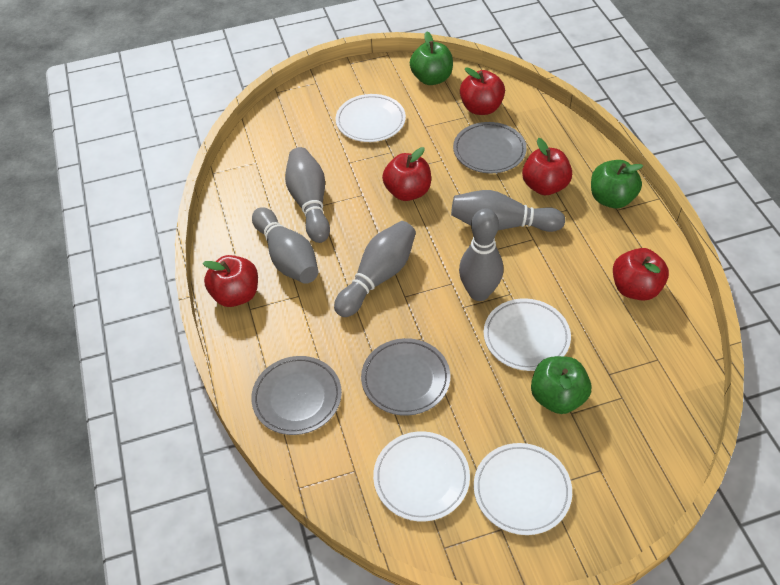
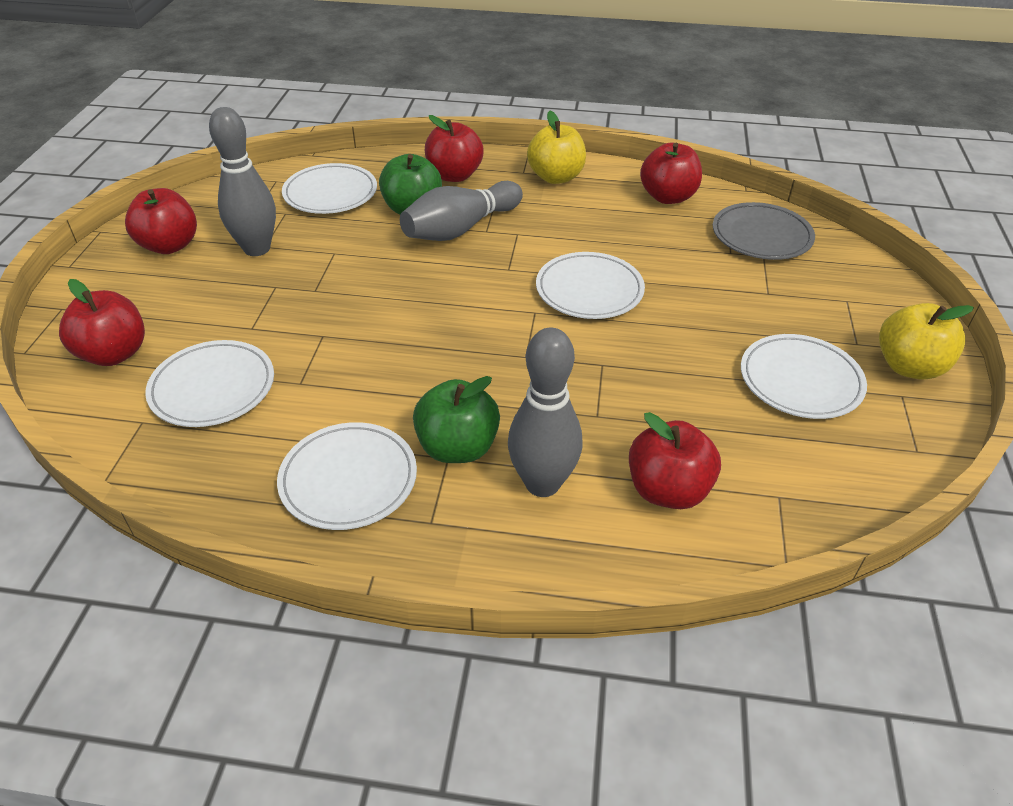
green apple: [410,32,453,85] [531,356,591,414] [591,160,643,208] = 3 -> [379,154,442,215] [413,376,500,463] = 2
grey bowling pin: [252,207,318,284] [285,147,330,243] [334,221,416,317] [451,190,565,232] [459,208,503,301] = 5 -> [209,107,276,256] [400,181,523,241] [508,328,583,497] = 3
grey plate: [251,356,342,435] [361,338,450,416] [453,122,527,173] = 3 -> [713,202,815,260] = 1
white plate: [335,94,406,142] [373,431,470,521] [474,443,572,535] [484,298,571,371] = 4 -> [145,340,274,427] [277,422,417,530] [282,163,377,214] [536,252,645,319] [741,334,867,419] = 5
yellow apple: none = 0 -> [527,111,586,184] [879,303,974,379] = 2

